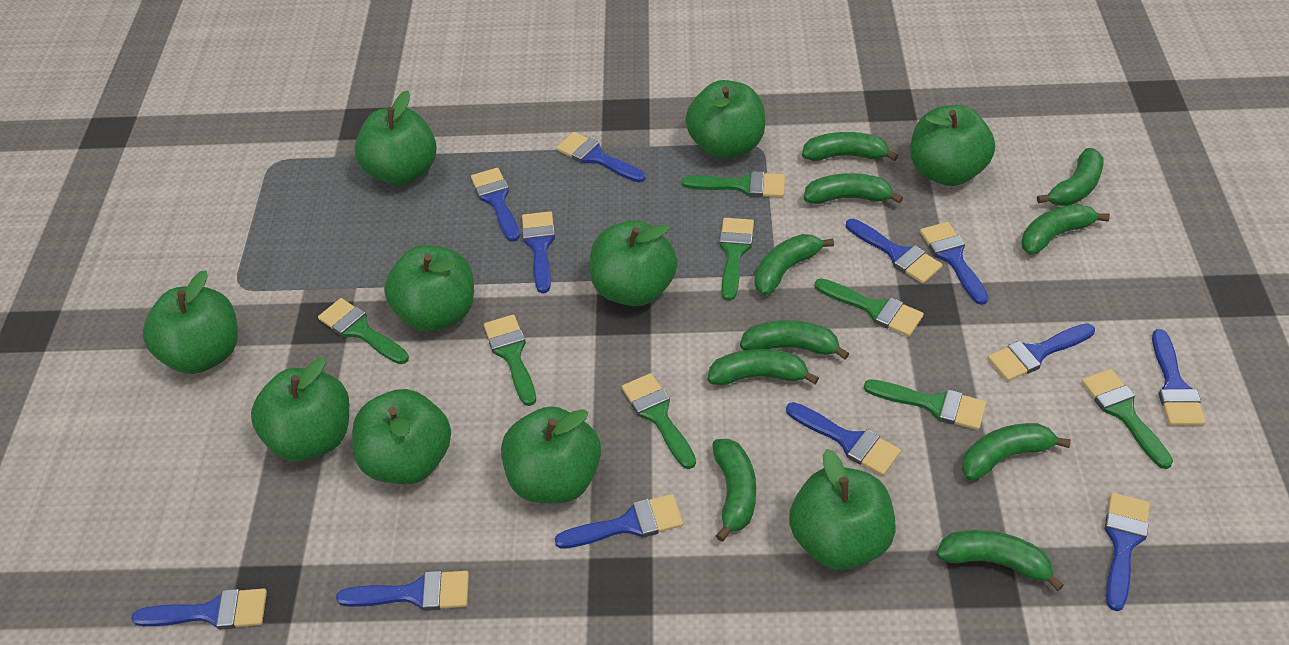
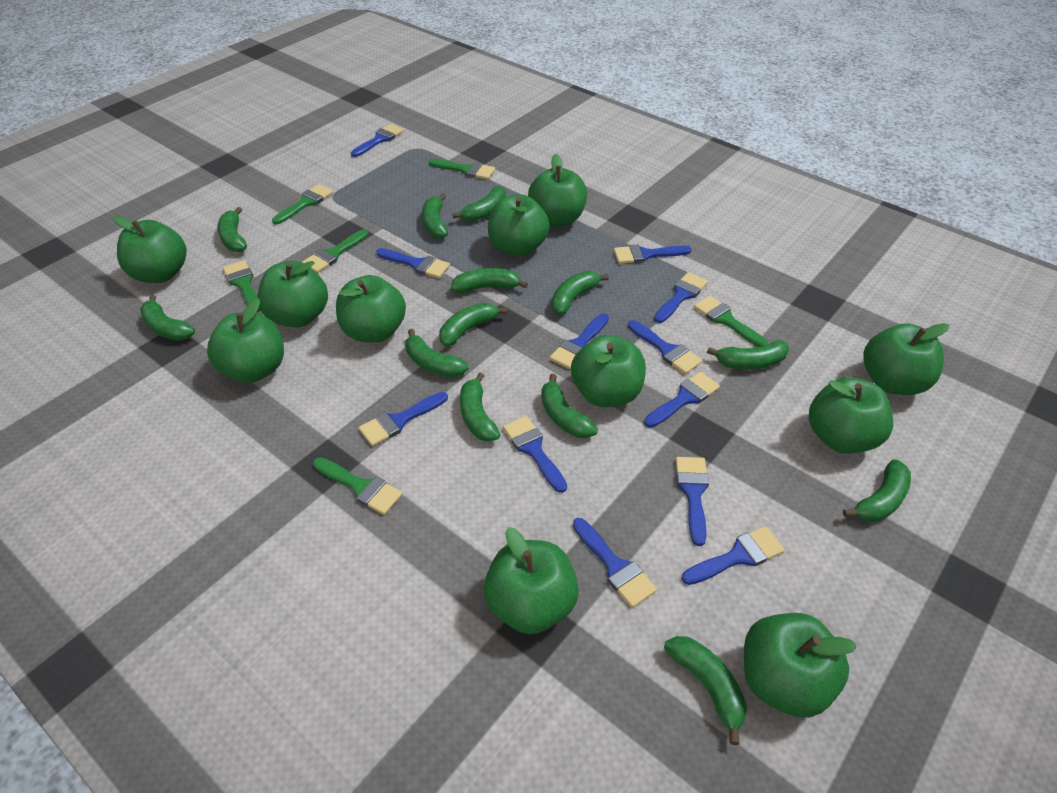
green apple: [143,270,238,374] [251,358,350,461] [352,389,451,484] [355,90,437,186] [384,245,474,332] [501,406,601,503] [590,220,678,306] [685,80,765,159] [789,449,896,570] [911,105,995,186] = 10 -> [113,216,187,283] [207,298,284,383] [257,261,328,327] [336,275,406,343] [484,527,579,634] [488,194,550,256] [528,154,587,227] [571,335,646,407] [744,613,857,718] [809,377,893,454] [863,323,949,395] = 11
green banana: [708,349,819,385] [712,439,756,542] [740,320,849,360] [755,234,834,296] [802,132,899,161] [804,173,903,204] [936,530,1064,591] [962,423,1071,481] [1021,204,1110,255] [1037,148,1104,206] = 10 -> [140,295,195,340] [217,207,247,252] [405,329,469,377] [422,194,448,239] [439,303,507,346] [451,268,528,293] [452,186,506,221] [460,373,500,442] [541,374,598,438] [552,271,609,315] [664,636,747,745] [707,340,789,369] [843,459,911,522] = 13
green brush: [318,298,409,364] [484,315,536,406] [622,373,696,469] [682,171,785,197] [719,218,754,301] [814,278,924,337] [864,379,986,430] [1081,369,1173,469] = 8 -> [223,260,260,312] [272,184,334,224] [302,229,368,273] [313,457,403,515] [429,159,495,180] [694,295,768,347] = 6

